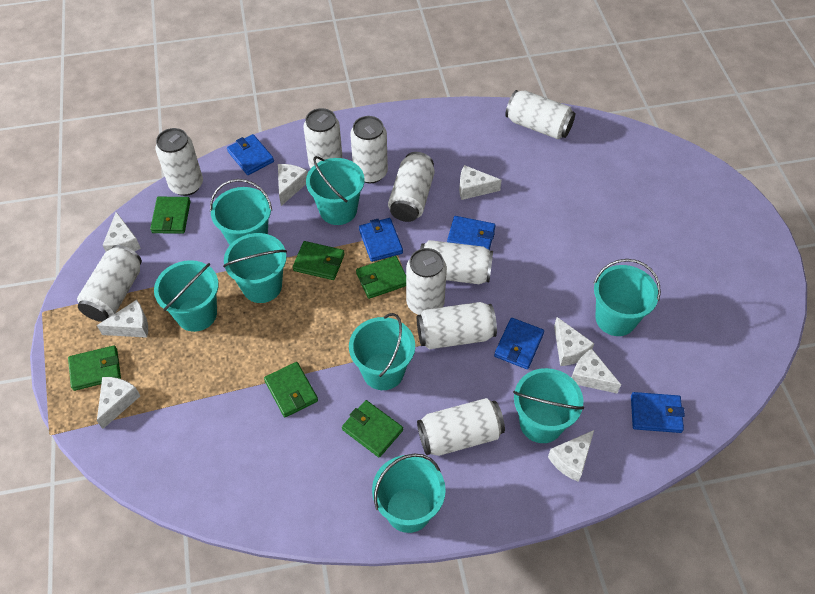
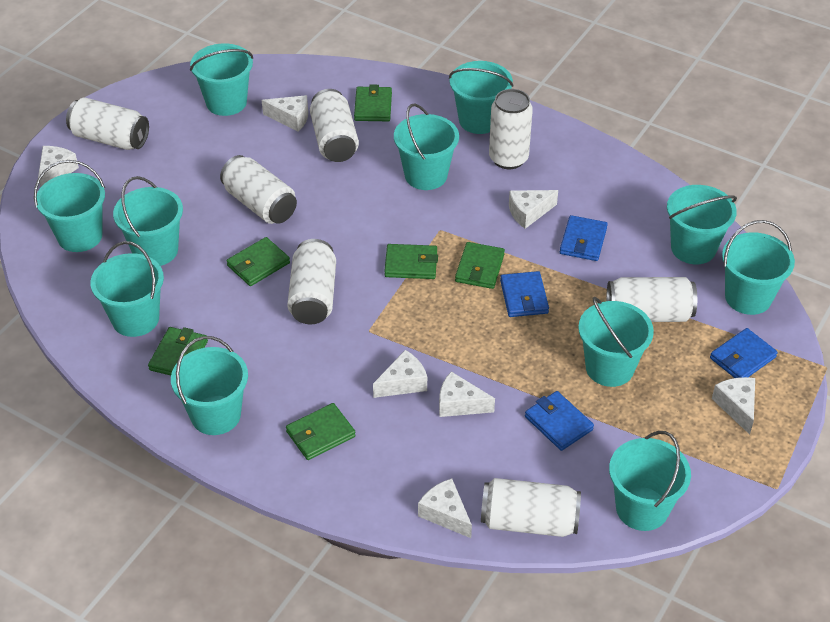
blue wallet: [227,134,274,175] [359,218,403,262] [447,216,496,250] [494,318,544,369] [631,392,685,433] = 5 -> [500,271,549,317] [525,391,594,451] [560,215,608,261] [710,328,778,378] = 4
turquoise bucket: [154,260,219,332] [210,179,272,245] [223,233,287,303] [306,156,365,225] [349,313,415,390] [372,453,446,533] [513,368,584,443] [594,259,661,336] = 8 -> [34,160,105,252] [91,241,164,337] [113,176,183,266] [171,336,248,435] [190,43,253,116] [394,104,459,190] [449,61,514,134] [578,297,654,387] [609,431,691,531] [667,185,737,265] [722,220,795,315] = 11
white can: [77,245,142,322] [155,128,203,196] [303,108,343,168] [350,116,388,183] [388,152,434,222] [406,248,447,315] [417,302,497,349] [417,398,505,456] [420,240,493,284] [505,90,575,139] = 10 -> [66,97,149,150] [220,155,297,224] [287,239,336,324] [310,89,359,162] [481,478,581,537] [489,89,533,169] [606,277,697,322] = 7
white cheese: [97,300,148,338] [97,377,140,429] [103,212,141,252] [278,164,308,206] [459,165,502,200] [548,430,594,482] [554,317,594,366] [572,349,621,393] = 8 -> [38,146,79,187] [262,95,308,132] [373,350,427,398] [418,478,472,538] [439,371,495,417] [509,190,558,229] [712,377,755,435] = 7

